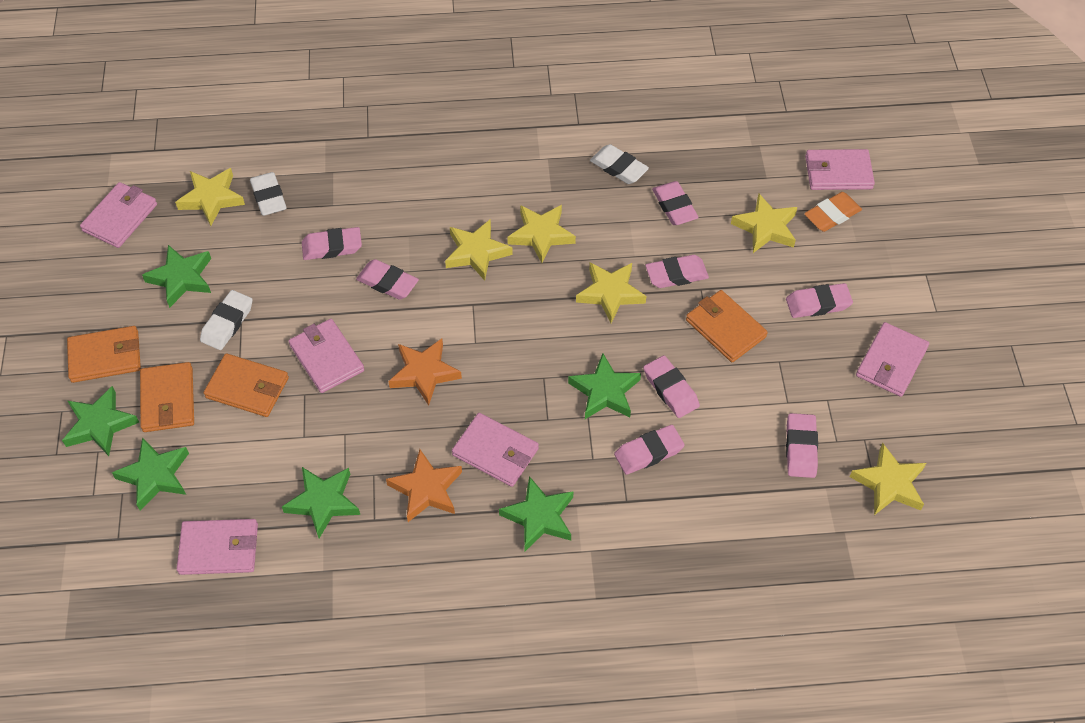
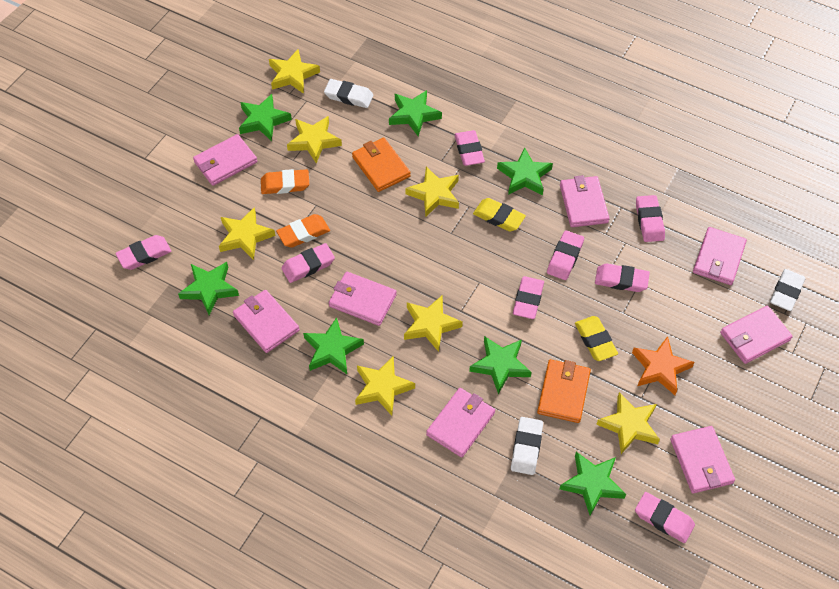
green star: [62,386,139,456] [112,437,189,511] [142,245,211,308] [282,467,360,538] [499,476,574,551] [568,353,641,419] = 6 -> [178,262,239,315] [239,94,292,141] [303,317,364,374] [389,90,442,136] [469,336,532,394] [497,147,553,195] [559,452,626,516] = 7
orange eraser: [804,192,862,232] = 1 -> [261,169,309,194] [276,214,330,248] = 2
orange star: [386,449,462,522] [388,339,462,405] = 2 -> [632,336,695,395] = 1
orange wallet: [67,326,141,383] [140,362,194,432] [204,353,289,417] [686,290,768,362] = 4 -> [352,138,411,192] [537,359,591,423] = 2
pink wallet: [80,182,157,248] [177,519,258,575] [289,319,364,393] [452,413,539,487] [805,149,875,190] [856,322,929,397] = 6 -> [193,134,257,186] [233,290,300,353] [329,272,397,326] [426,388,495,457] [560,175,609,227] [670,426,735,493] [693,227,747,285] [720,306,793,364] = 8
yellow eraser: none = 0 -> [473,198,526,232] [575,316,618,361] = 2
yellow star: [175,168,245,226] [445,219,513,281] [507,205,576,263] [576,262,646,323] [731,194,797,253] [850,443,926,515] = 6 -> [219,207,275,260] [269,49,320,94] [287,116,342,163] [355,356,415,416] [404,295,463,352] [405,167,459,217] [596,392,660,454] = 7

